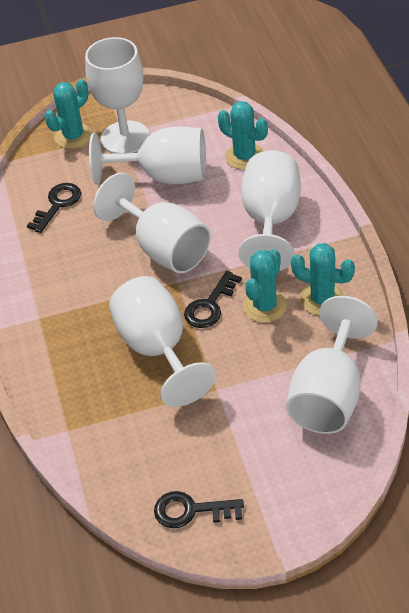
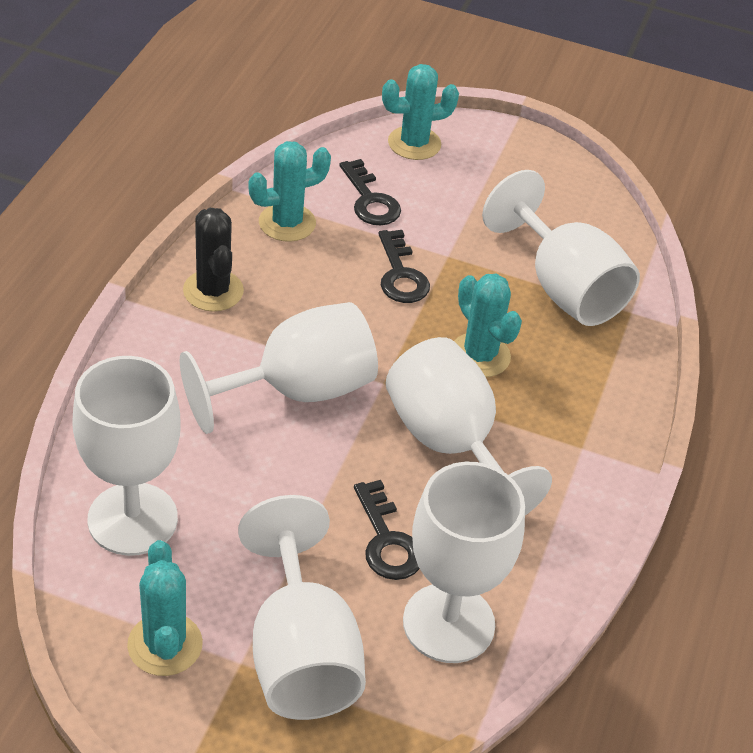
black cactus: none = 0 -> [183,208,244,311] = 1

